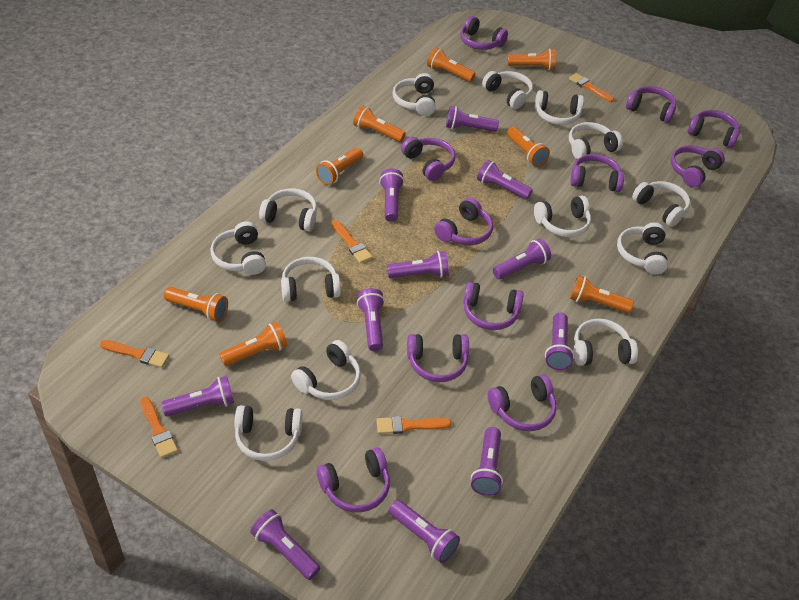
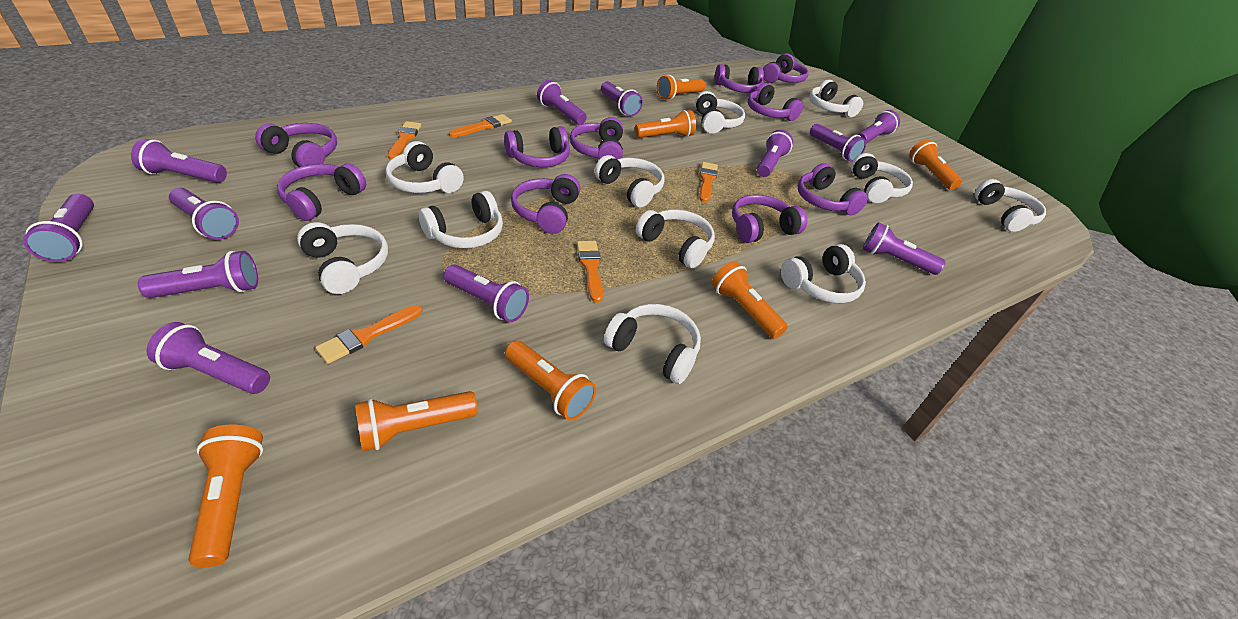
orange flashlight: [164,287,228,322] [219,322,288,366] [316,148,363,185] [353,106,406,142] [427,48,476,82] [507,127,550,167] [508,49,556,70] [570,275,634,313] = 8 -> [189,425,263,567] [355,391,478,451] [505,340,596,420] [635,110,696,138] [657,75,706,100] [712,261,788,339] [909,139,962,190] = 7
purple flashlight: [161,376,234,417] [250,509,320,580] [357,288,385,351] [379,169,404,222] [387,251,449,278] [389,500,460,563] [446,106,499,132] [471,427,503,496] [477,160,533,200] [493,238,551,279] [545,313,574,370] = 11 -> [23,194,94,262] [131,139,227,183] [138,251,258,298] [146,322,270,394] [169,188,239,240] [444,264,529,322] [537,80,587,125] [601,81,643,116] [757,130,793,177] [810,124,866,162] [857,110,900,143] [863,222,946,275] = 12
purple headphones: [317,447,390,513] [401,137,455,181] [407,334,469,382] [434,198,493,245] [460,16,508,50] [463,282,524,330] [488,374,557,431] [570,154,624,192] [626,86,677,123] [671,145,725,188] [688,110,740,148] = 11 -> [255,123,337,167] [277,163,366,221] [504,126,570,167] [511,174,580,234] [570,117,623,160] [715,64,764,93] [732,194,807,243] [748,83,803,121] [763,53,809,83] [798,163,868,215] = 10
white headphones: [211,221,266,275] [234,405,303,461] [259,188,317,232] [281,257,341,302] [291,340,361,400] [393,73,436,116] [482,71,533,109] [534,196,591,237] [535,90,584,125] [569,122,623,159] [574,319,638,366] [617,222,668,274] [632,181,690,227] = 13 -> [297,222,388,294] [386,141,464,193] [418,191,503,249] [595,155,665,207] [604,304,701,384] [636,209,715,269] [695,91,745,134] [781,244,866,303] [809,80,863,117] [851,153,913,203] [974,179,1046,232] = 11

